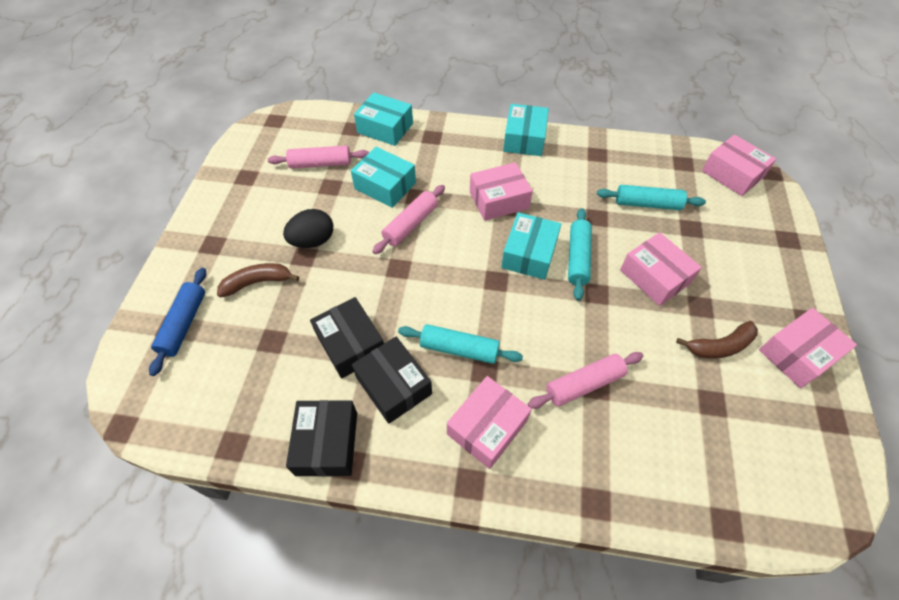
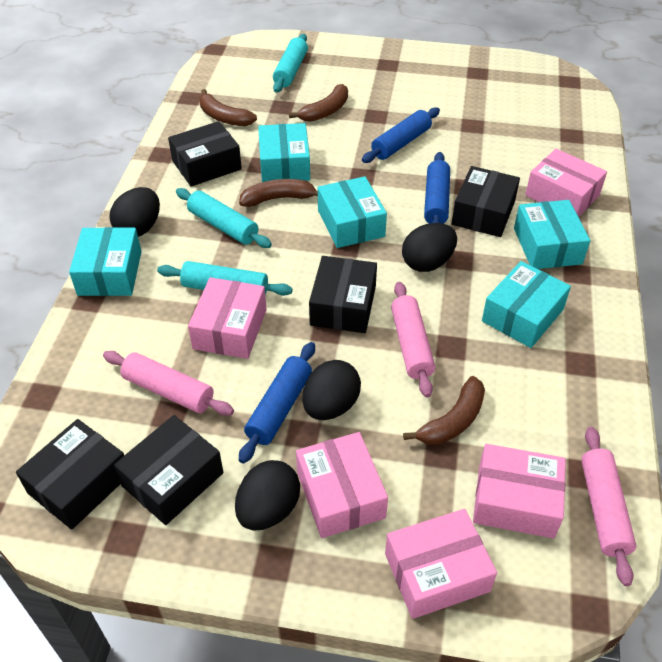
black box: [286,400,357,477] [310,297,384,379] [352,337,432,424] = 3 -> [16,419,124,530] [114,415,223,525] [168,121,242,187] [309,256,377,333] [452,166,520,237] = 5
black egg: [283,209,333,248] = 1 -> [109,187,160,237] [235,460,300,530] [302,360,361,420] [402,223,457,272] = 4
blue rolling pin: [149,268,206,376] = 1 -> [239,342,315,464] [362,107,440,163] [424,152,450,224] = 3
brown banana: [217,263,299,297] [676,321,758,358] = 2 -> [200,89,257,126] [239,179,318,207] [289,84,348,122] [403,376,485,445] = 4
turquoise box: [351,147,416,208] [354,92,413,146] [501,212,561,280] [503,104,549,156] = 4 -> [69,227,142,296] [258,123,310,182] [318,176,387,248] [482,261,571,348] [514,200,590,269] = 5

